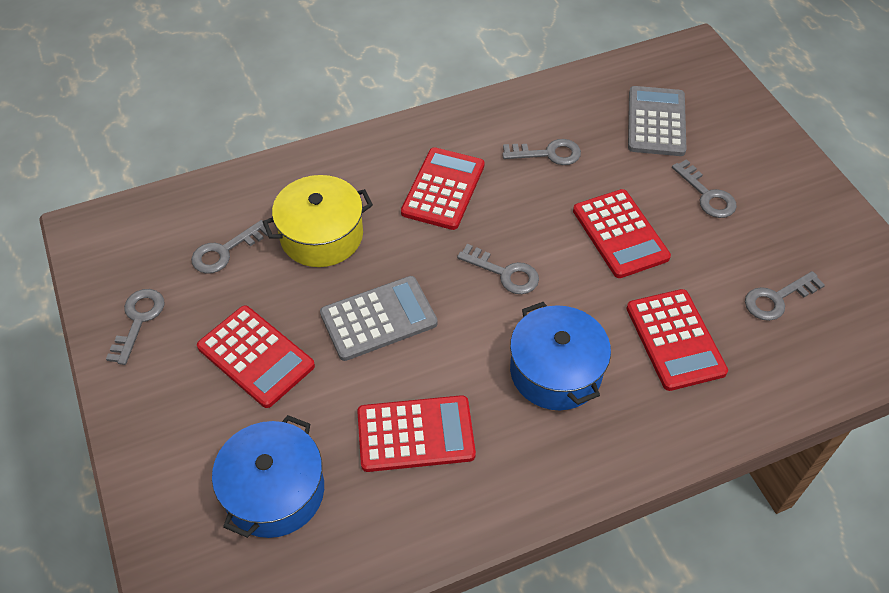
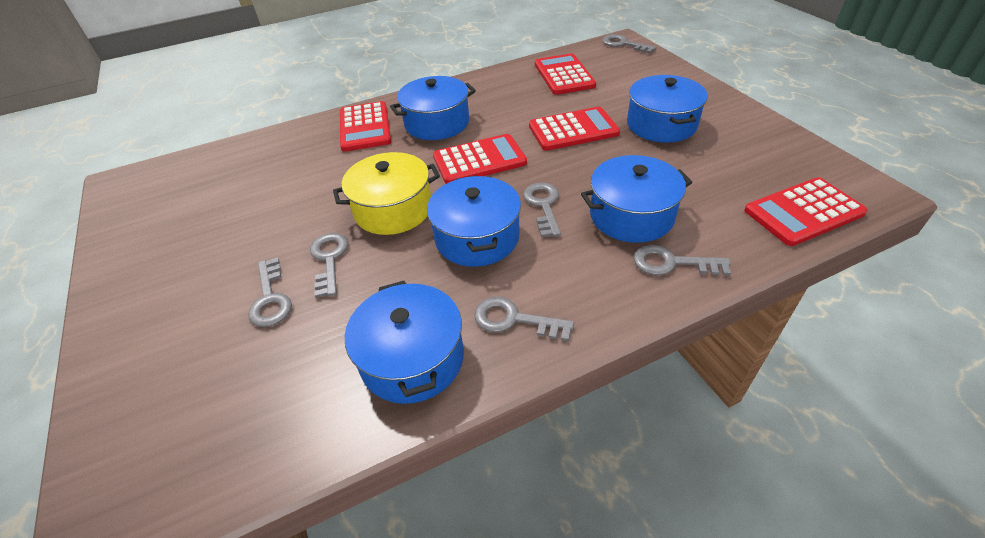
blue pot: [212,415,324,538] [510,302,611,410] = 2 -> [345,281,464,404] [390,76,476,140] [427,176,521,267] [581,155,692,243] [627,75,708,142] = 5
grey calculator: [320,276,438,361] [628,86,686,156] = 2 -> none = 0

